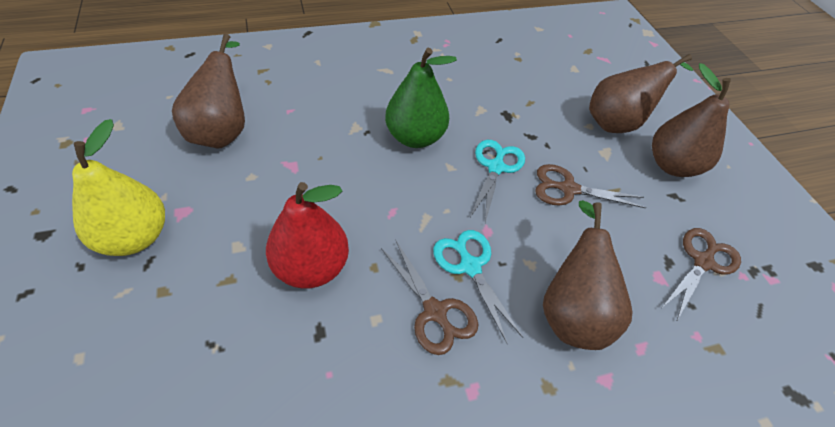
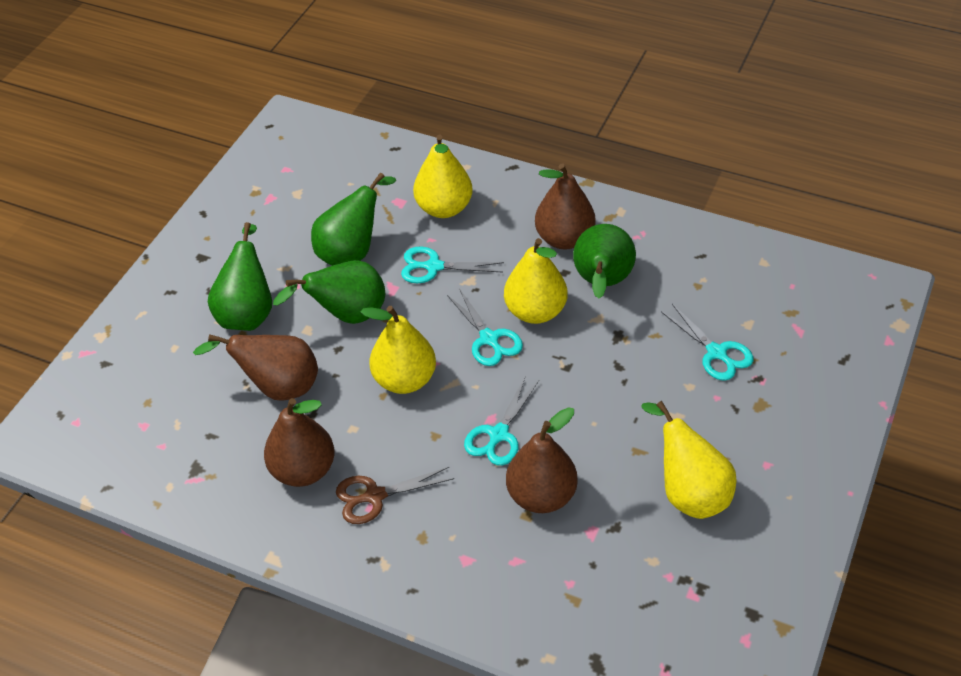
brown scissors: [381,241,478,355] [535,164,646,209] [663,228,741,320] = 3 -> [336,467,454,524] = 1
green pear: [385,48,457,148] = 1 -> [208,222,272,331] [273,260,385,324] [311,172,396,266] [573,224,636,298] = 4
red pear: [266,182,349,289] = 1 -> none = 0
turquoise scissors: [433,230,523,343] [470,140,525,223] = 2 -> [401,247,504,283] [447,288,523,366] [464,376,539,466] [661,304,754,381] = 4
yellow pear: [72,119,165,256] = 1 -> [361,306,436,394] [413,135,473,218] [504,238,567,324] [641,401,737,519] = 4

